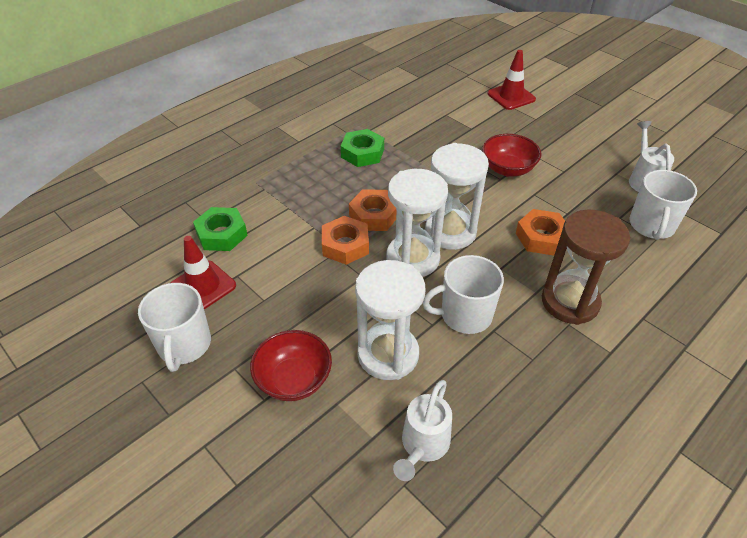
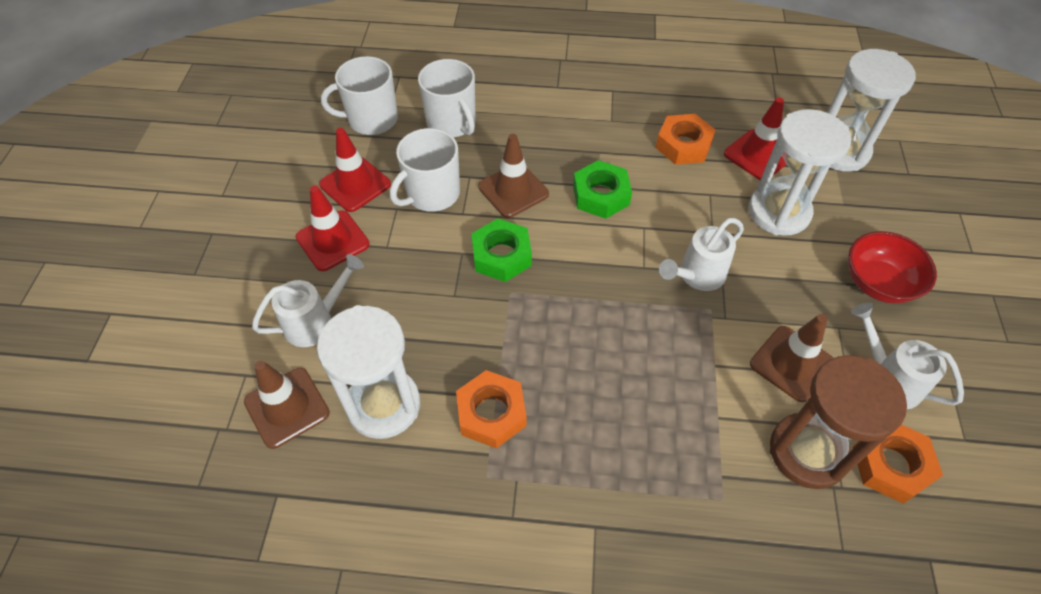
brown traffic cone: none = 0 -> [244,361,330,449] [478,134,549,218] [750,314,833,402] = 3
red bowl: [250,330,332,401] [482,134,541,177] = 2 -> [848,231,937,303] = 1
red traffic cone: [171,236,236,310] [487,50,536,110] = 2 -> [296,186,370,271] [319,128,391,212] [724,97,787,180] = 3
white watering can: [393,380,452,481] [629,121,674,192] = 2 -> [252,254,364,347] [659,218,744,291] [851,303,964,409] = 3

